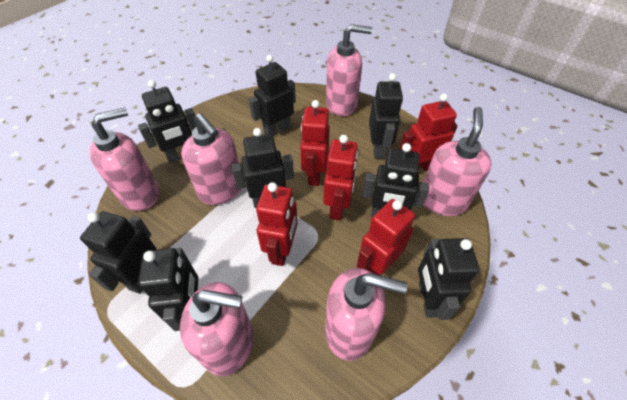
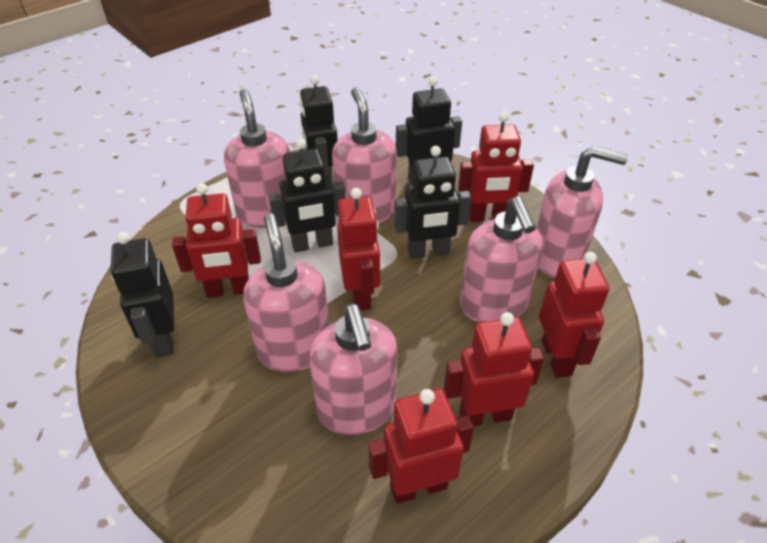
black robot: [80,211,157,294] [138,80,196,163] [138,248,198,331] [232,128,294,208] [249,55,296,136] [362,143,429,217] [369,73,403,159] [418,238,480,320] = 8 -> [110,232,174,357] [269,138,346,252] [300,75,338,187] [394,146,472,259] [396,77,462,185] = 5
red robot: [256,182,298,266] [300,100,330,186] [323,135,358,220] [357,199,415,275] [400,94,457,171] = 5 -> [172,183,261,298] [337,188,380,311] [368,389,474,504] [444,312,544,426] [458,112,534,222] [539,252,609,378] = 6

